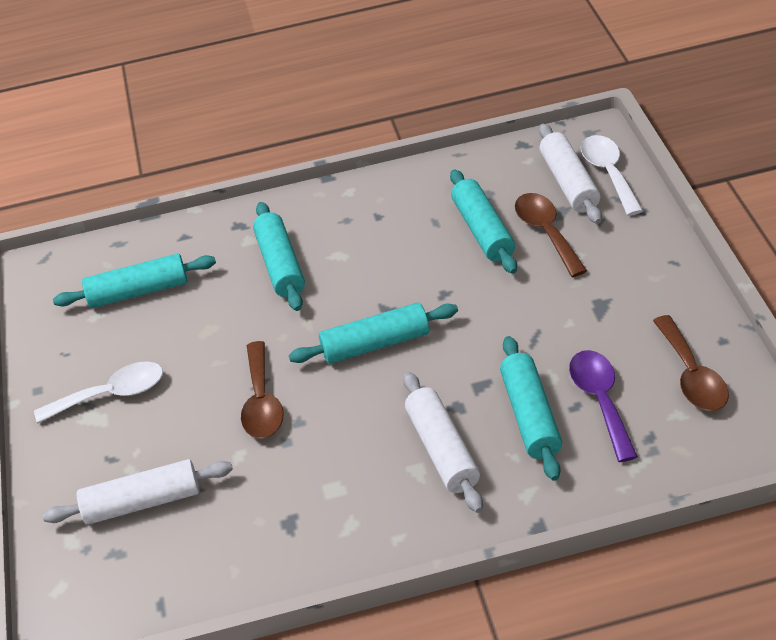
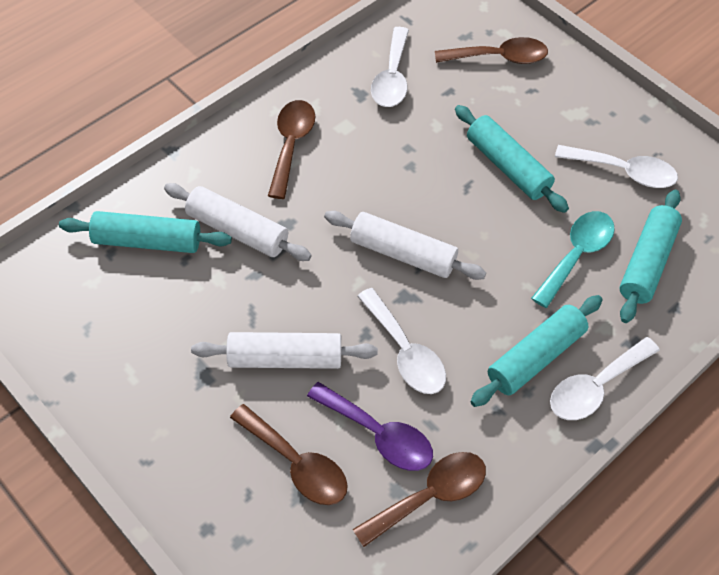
brown spoon: [241,341,284,438] [515,193,587,277] [653,315,729,411] = 3 -> [230,404,348,505] [268,100,315,199] [352,452,486,547] [435,37,548,64] = 4
turquoise rolling pin: [53,253,216,308] [253,202,305,311] [289,303,458,364] [450,169,517,274] [500,336,562,481] = 5 -> [59,211,232,253] [455,105,569,213] [470,295,603,407] [620,190,682,323] = 4
turquoise spoon: none = 0 -> [531,211,615,308] = 1
white spoon: [34,361,163,423] [581,135,643,216] = 2 -> [357,288,446,394] [371,27,409,107] [550,337,660,420] [555,145,678,188] = 4

